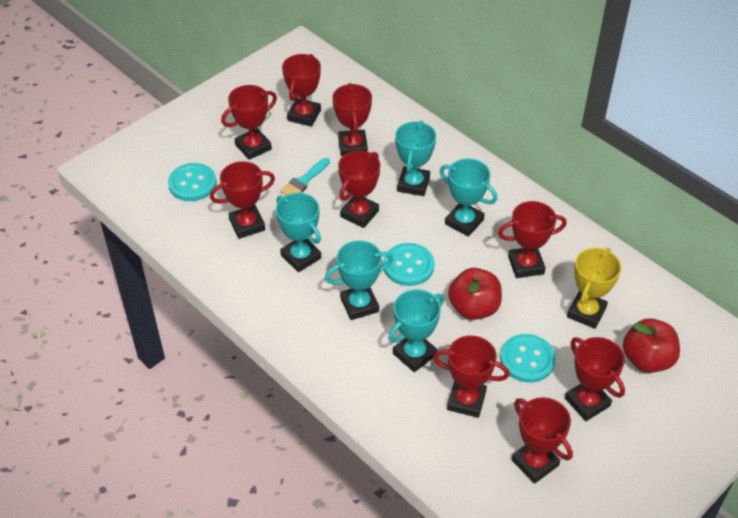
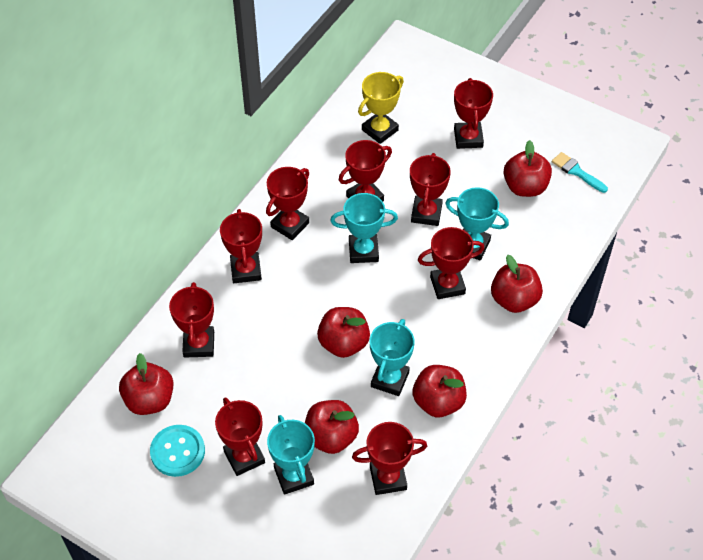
red apple: [448,268,502,320] [623,319,680,373] = 2 -> [119,353,174,415] [305,400,359,454] [317,307,370,358] [413,365,467,417] [491,255,543,313] [504,140,552,197] = 6
turquoise button: [168,163,217,201] [383,243,434,286] [500,334,556,383] = 3 -> [150,425,205,477] = 1
turquoise trophy: [276,193,321,272] [325,240,394,320] [388,289,444,372] [395,121,436,196] [439,159,497,237] = 5 -> [267,415,315,495] [330,193,398,263] [370,319,415,396] [445,187,509,261] = 4

